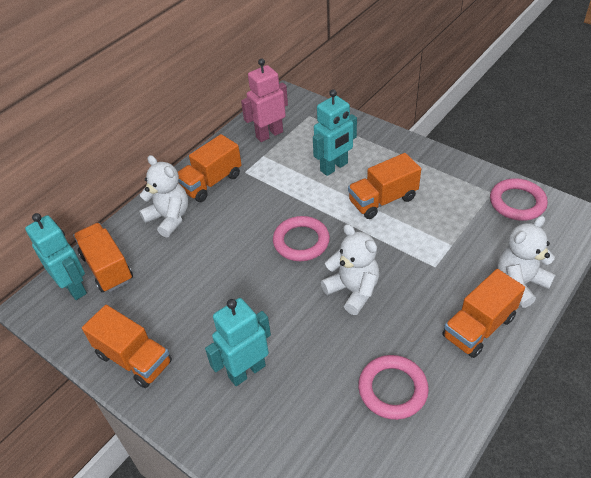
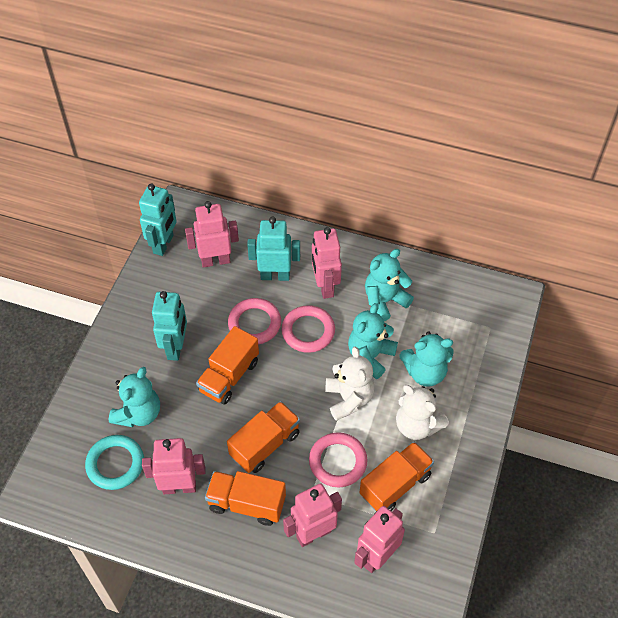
orange truck: [73,223,133,292] [82,305,172,388] [178,134,242,202] [348,153,421,219] [442,269,525,358] = 5 -> [196,326,259,405] [205,471,286,526] [227,401,300,473] [360,442,434,511] = 4
pink robot: [241,58,288,142] = 1 -> [142,438,205,494] [185,201,239,268] [283,484,342,547] [312,227,342,299] [354,506,405,573] = 5
turquoise ring: none = 0 -> [85,435,144,490] = 1
turquoise teddy bear: none = 0 -> [109,367,160,427] [348,303,398,379] [365,249,414,321] [400,331,454,387] = 4
white teddy bear: [139,155,188,238] [321,224,379,315] [497,216,556,308] = 3 -> [325,346,375,421] [396,385,449,440] = 2

